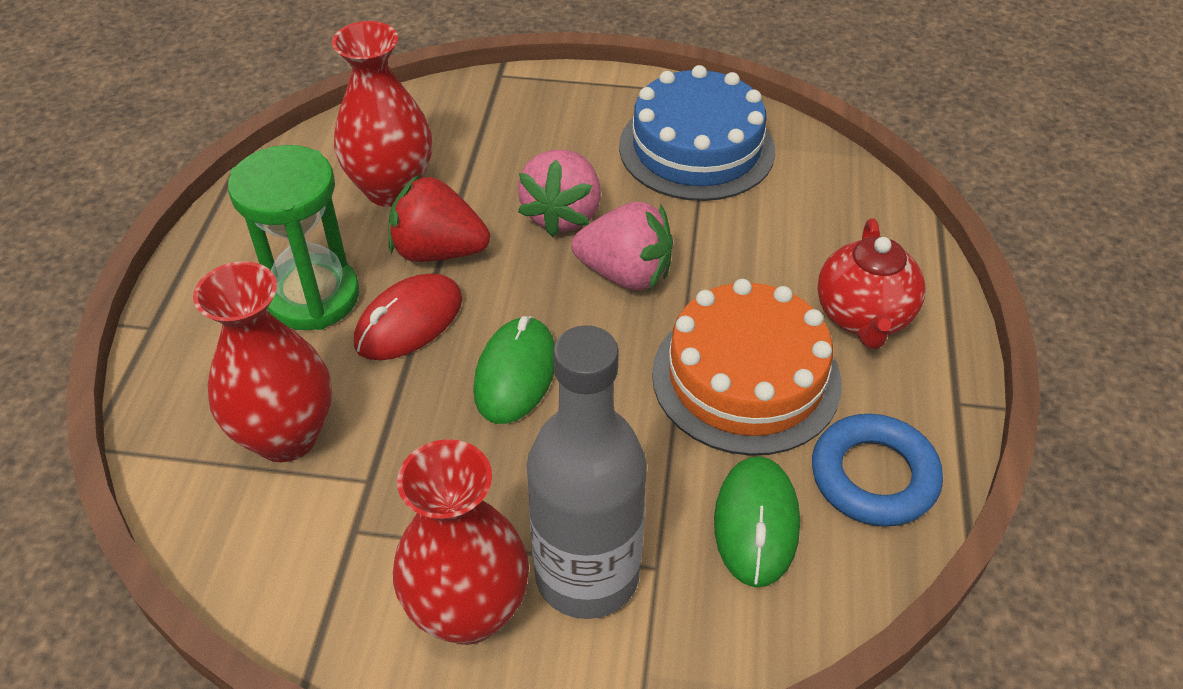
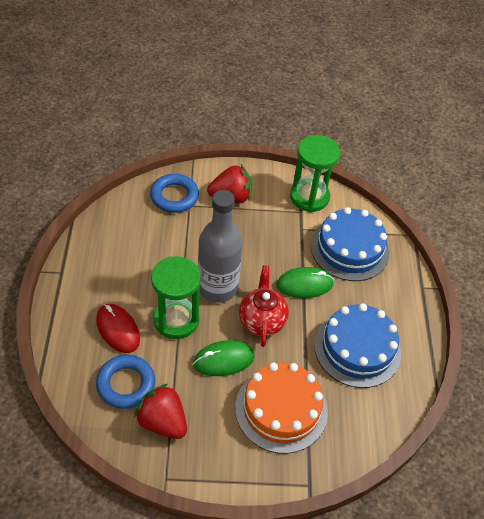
blue cake: [619,65,775,201] = 1 -> [311,207,390,281] [314,303,401,388] = 2
blue ring: [812,414,943,527] = 1 -> [96,355,155,409] [150,174,199,213] = 2
green hourglass: [228,145,359,330] = 1 -> [151,256,201,339] [290,135,340,212] = 2
pink strawberry: [518,150,601,237] [571,202,673,290] = 2 -> none = 0
red strawberry: [388,174,490,262] = 1 -> [134,384,187,439] [207,165,252,203] = 2
red vase: [193,261,332,462] [332,21,432,207] [393,439,529,645] = 3 -> none = 0

